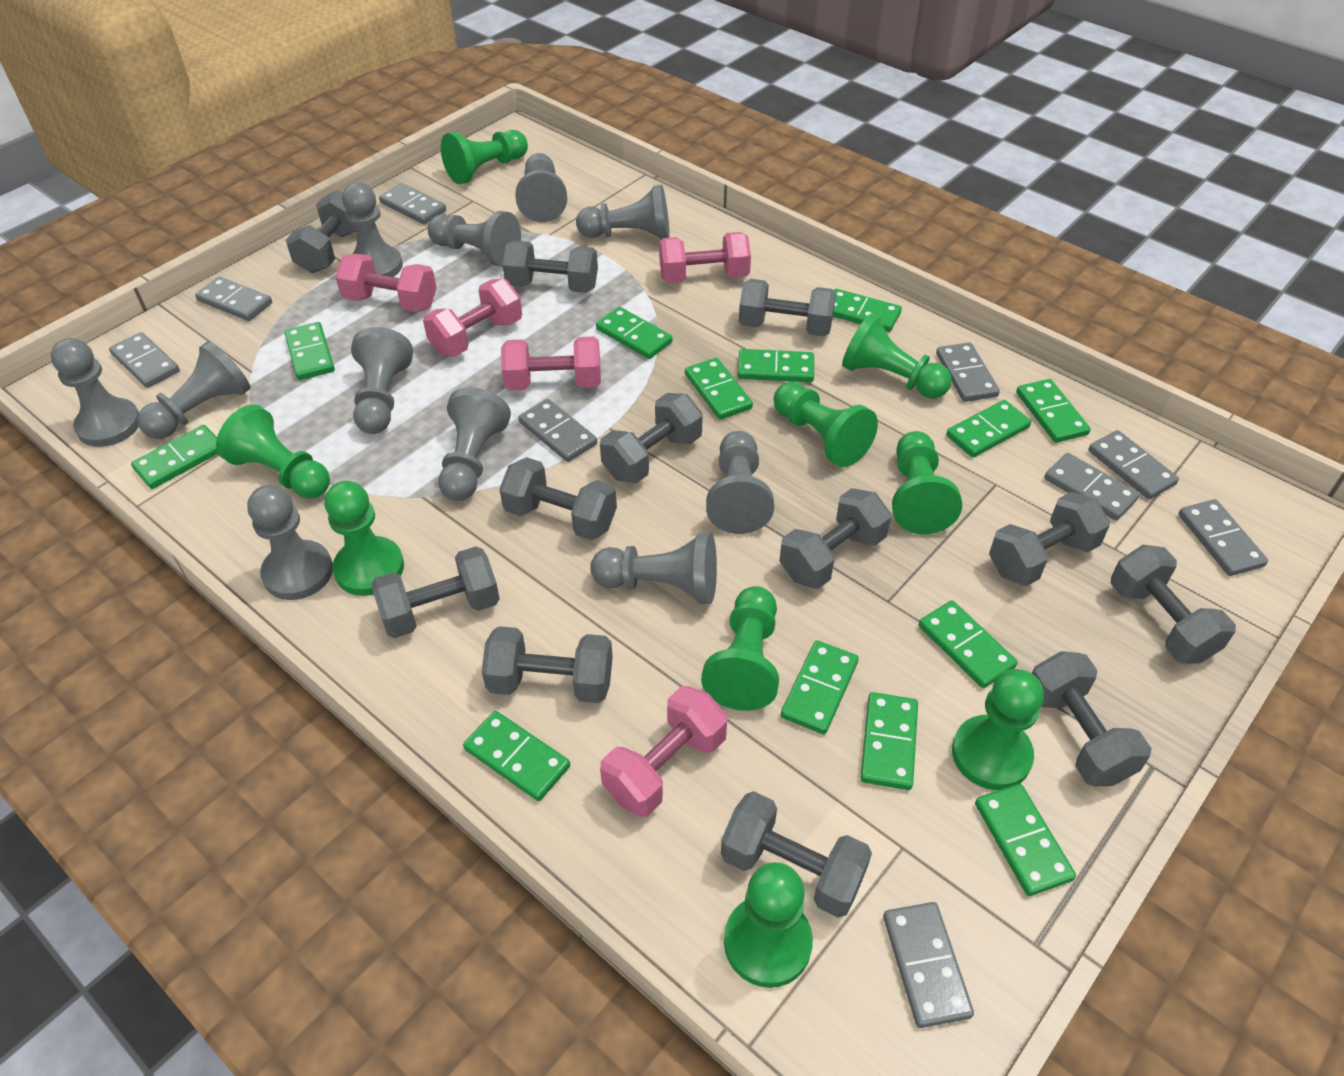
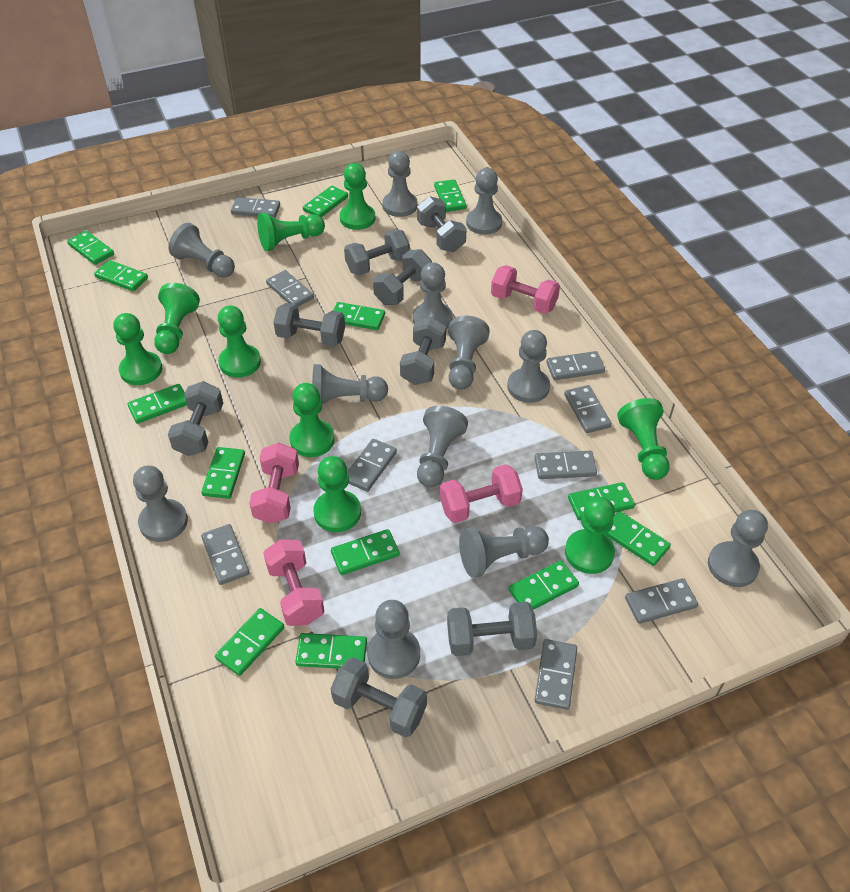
grey dumbbell: [286,190,356,273] [371,546,500,638] [482,626,613,703] [499,457,617,540] [503,241,598,293] [600,393,703,483] [721,791,872,918] [739,279,836,336] [779,488,891,589] [989,492,1110,586] [1032,651,1152,786] [1110,545,1236,664] = 12 -> [168,381,223,456] [273,303,345,347] [331,657,427,738] [344,229,410,275] [373,249,432,305] [400,317,446,385] [417,196,467,252] [447,602,537,656] = 8
grey pawn: [50,338,139,447] [137,341,251,439] [247,485,333,600] [342,182,403,277] [351,327,413,434] [428,211,521,267] [439,387,511,501] [515,153,567,222] [576,185,669,240] [590,533,717,604] [706,431,774,534] = 11 -> [133,466,188,542] [169,223,235,278] [312,364,388,404] [367,600,420,679] [382,151,418,217] [413,263,452,329] [417,406,468,487] [448,316,490,390] [459,526,549,578] [466,168,502,235] [507,330,550,403] [708,510,768,587] = 12
pink dumbbell: [336,253,437,312] [423,279,522,356] [501,336,601,391] [600,686,727,817] [659,232,751,283] = 5 -> [249,443,299,524] [263,539,325,626] [440,464,523,523] [491,265,560,314] = 4

